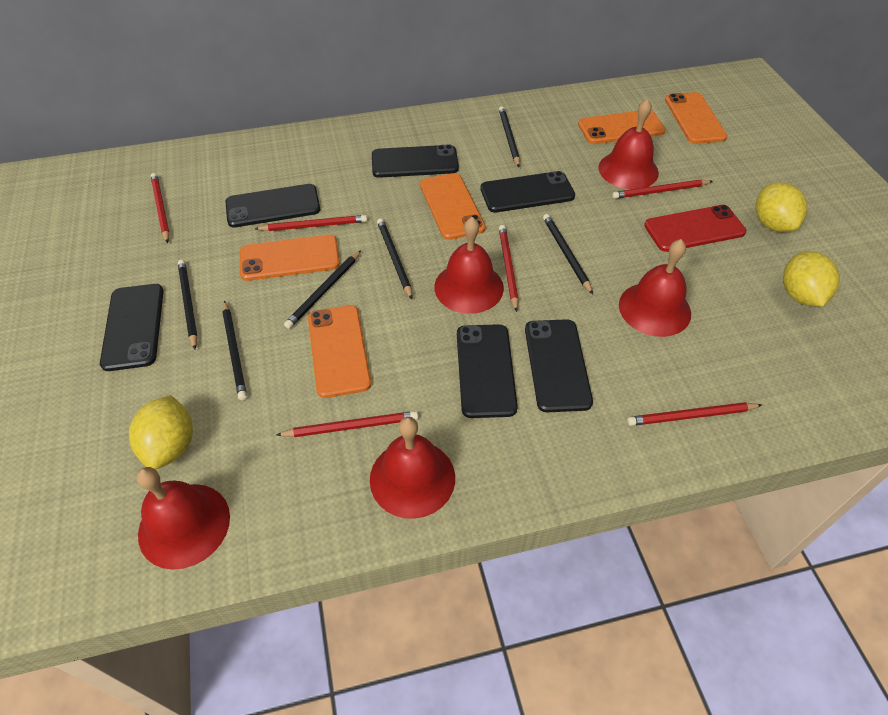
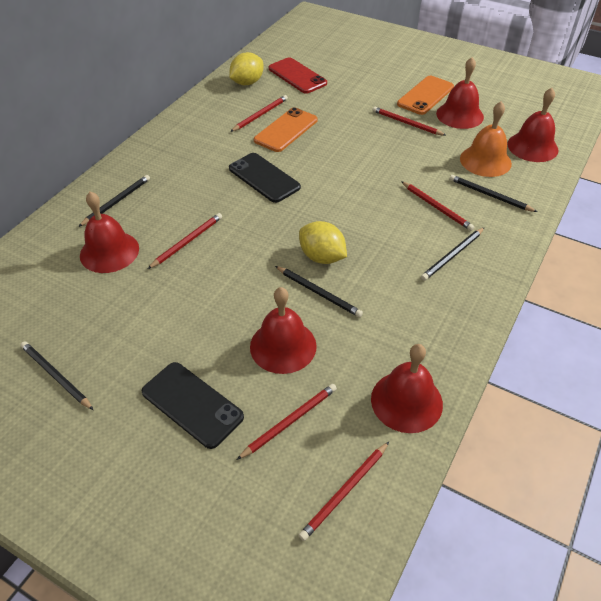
black pencil: [178,260,198,349] [222,301,247,400] [284,250,361,329] [377,218,412,299] [499,106,520,167] [543,214,593,294] = 6 -> [20,341,93,410] [78,175,150,227] [275,266,363,317] [421,227,485,281] [450,175,537,212] = 5
black phone: [100,284,164,371] [225,184,320,228] [372,144,459,178] [457,324,518,418] [480,171,575,212] [525,319,593,412] = 6 -> [142,362,244,449] [229,153,301,203] = 2
orange bell: none = 0 -> [460,101,512,177] = 1
orange phone: [240,235,340,281] [308,305,371,398] [420,173,486,240] [578,110,666,144] [665,92,727,144] = 5 -> [254,107,318,152] [397,76,454,115] = 2
yellow lemon: [129,395,193,469] [755,183,807,232] [783,251,840,307] = 3 -> [229,52,264,85] [299,221,347,264] = 2

